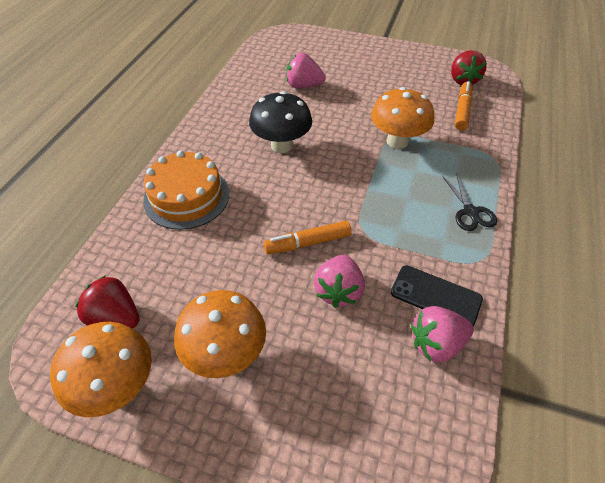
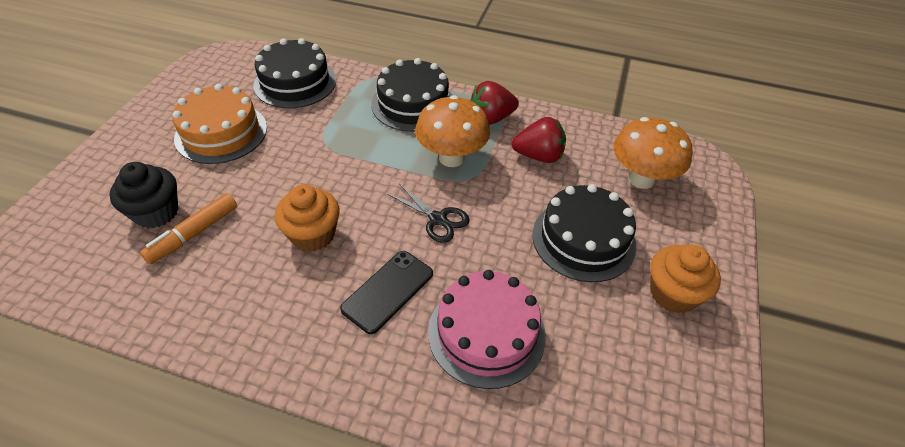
black cake: none = 0 -> [253,38,336,108] [372,58,453,132] [533,184,636,282] = 3
black cupcake: none = 0 -> [109,162,178,228] = 1
black mushroom: [249,91,312,153] = 1 -> none = 0
orange cupcake: none = 0 -> [275,184,340,252] [650,245,721,313] = 2
orange marker: [264,221,351,254] [455,81,473,131] = 2 -> [140,193,237,264] = 1
orange mushroom: [50,322,152,417] [174,290,266,378] [371,87,434,149] = 3 -> [415,95,490,167] [613,117,693,189] = 2
pink cake: none = 0 -> [428,270,546,389] = 1
pink strawberry: [286,53,326,88] [314,255,365,308] [411,306,474,362] = 3 -> none = 0

